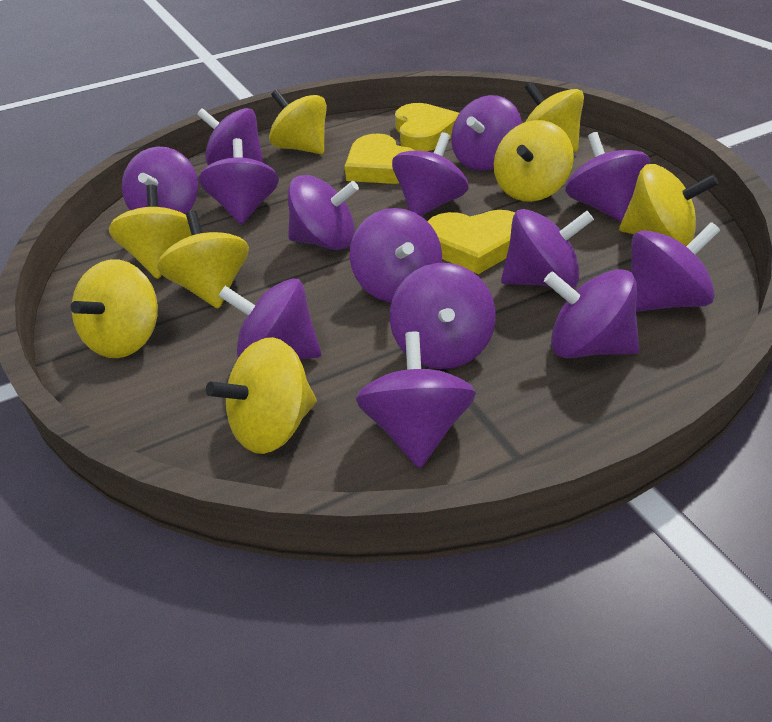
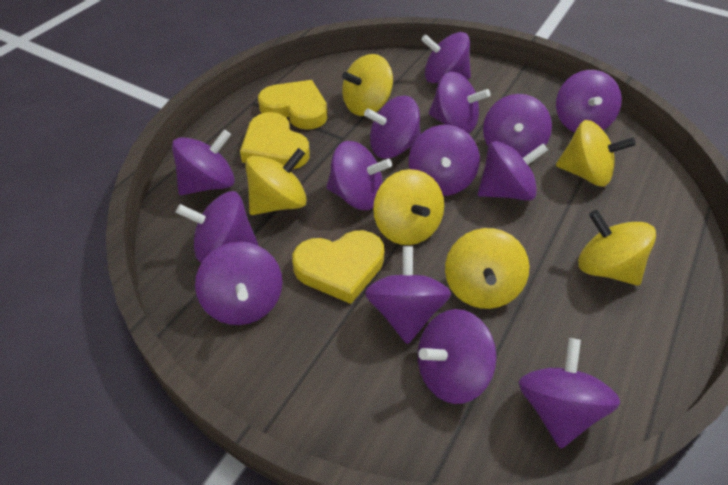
yellow spinning top: [71,259,158,358] [109,184,192,279] [157,210,249,309] [206,337,317,454] [269,90,327,154] [494,120,574,202] [525,82,584,152] [619,164,718,246] = 8 -> [245,148,307,215] [342,54,393,116] [373,169,444,245] [445,228,529,309] [556,120,636,187] [578,210,656,286] = 6

